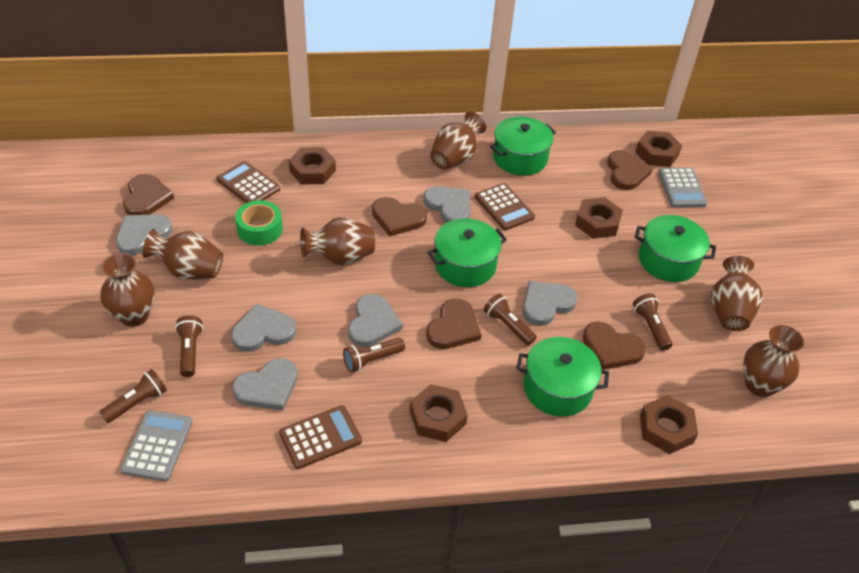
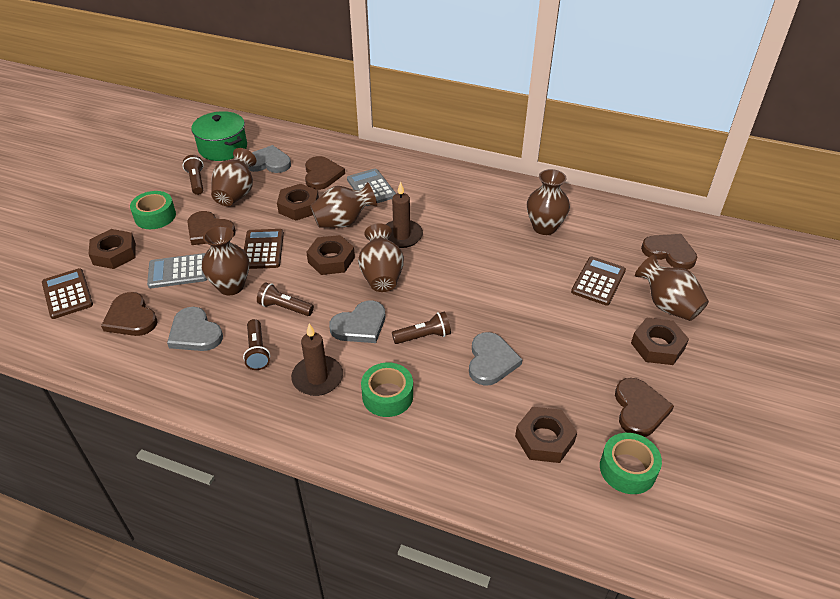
brown candle: none = 0 -> [291,324,343,396] [386,182,423,248] = 2
brown flashlight: [100,369,167,423] [175,315,203,377] [343,338,405,373] [484,293,537,345] [633,293,672,351] = 5 -> [183,155,204,195] [243,319,270,370] [257,282,314,316] [392,312,451,344] = 4
green pot: [428,218,507,287] [490,117,556,176] [516,337,609,417] [635,215,716,282] = 4 -> [191,111,247,161] = 1
green tape: [235,200,283,246] = 1 -> [130,191,176,229] [361,362,413,417] [600,433,662,494] = 3
grey heart: [116,214,173,255] [231,304,296,352] [232,358,298,411] [348,294,403,347] [424,186,470,223] [522,281,578,326] = 6 -> [167,307,223,351] [249,145,291,173] [329,301,385,343] [469,332,523,386] = 4

